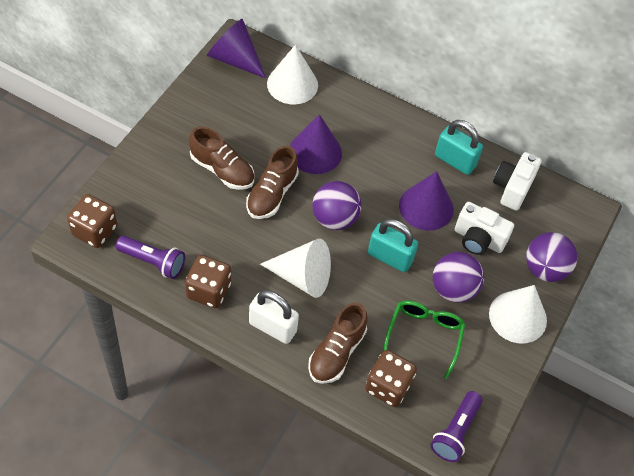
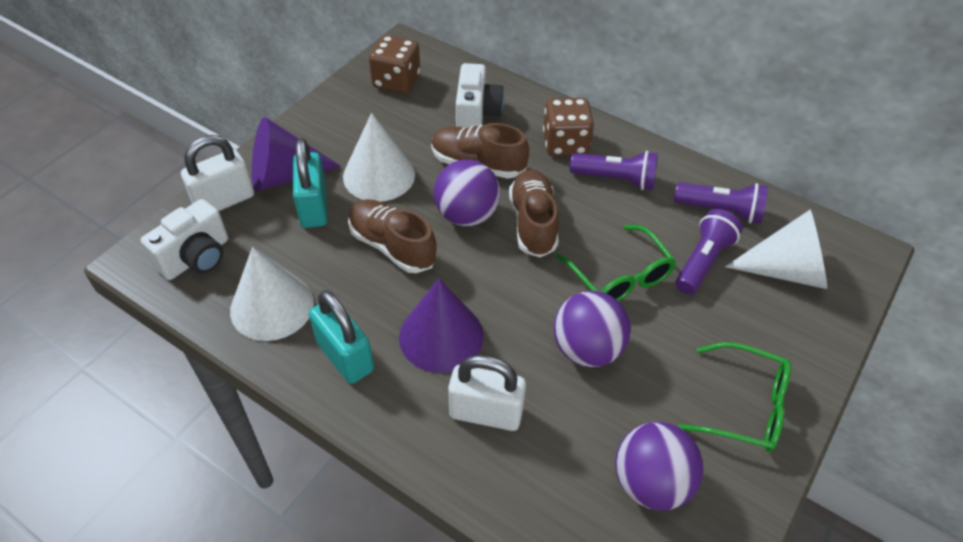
brown dice: [67,194,117,248] [185,255,231,308] [365,350,417,407] = 3 -> [369,35,420,94] [543,98,594,156] = 2
green glasses: [384,300,465,379] = 1 -> [556,225,676,302] [678,342,791,452] = 2
purple cone: [207,19,266,78] [290,114,342,174] [399,171,454,231] = 3 -> [252,117,341,192] [399,278,484,373] = 2
purple flashlight: [116,236,185,279] [430,391,482,462] = 2 -> [570,151,658,190] [674,182,768,224] [676,209,743,295] = 3
white padlock: [249,290,299,344] = 1 -> [181,135,254,211] [448,355,526,431] = 2

